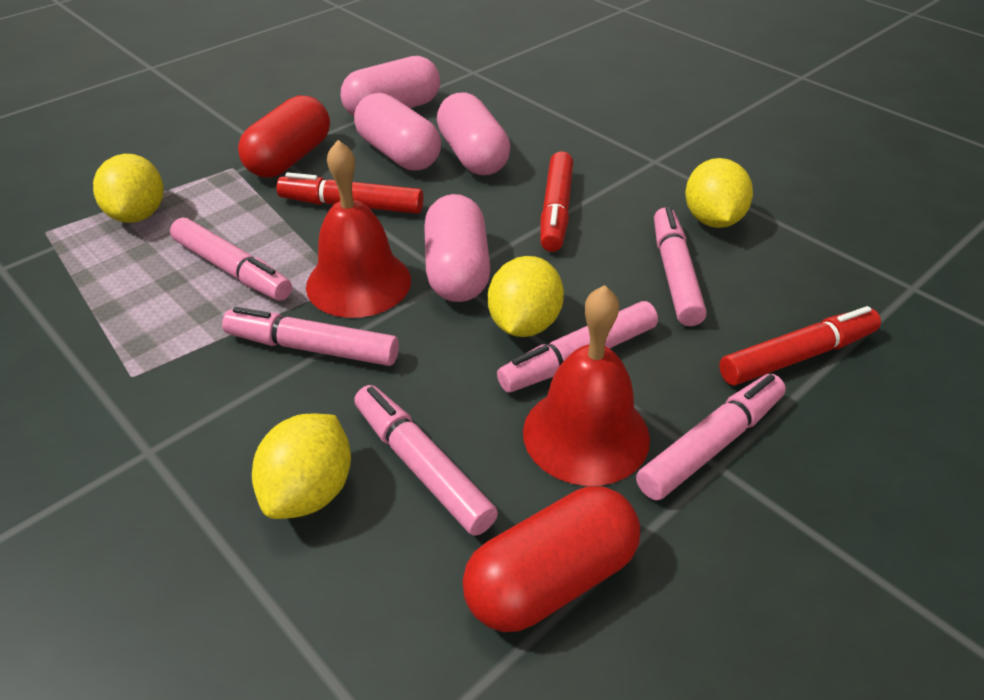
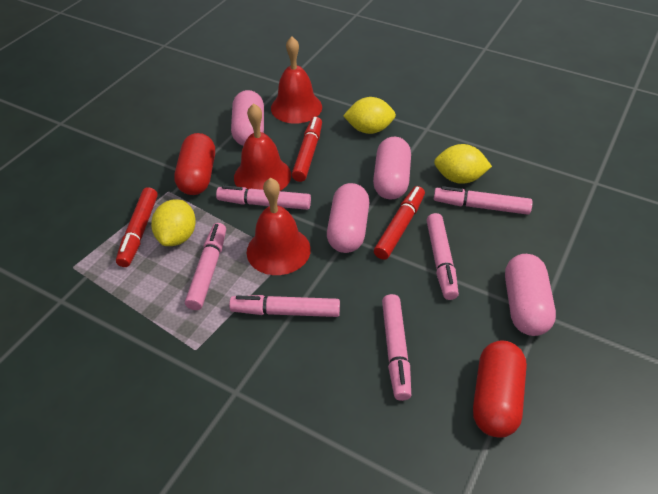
red bell: [306,140,411,318] [523,285,650,486] = 2 -> [234,103,291,191] [247,178,311,275] [271,36,322,124] = 3
yellow lemon: [93,154,164,223] [252,414,351,519] [488,256,564,337] [685,158,753,228] = 4 -> [151,199,196,246] [343,97,396,134] [434,144,492,184] = 3

